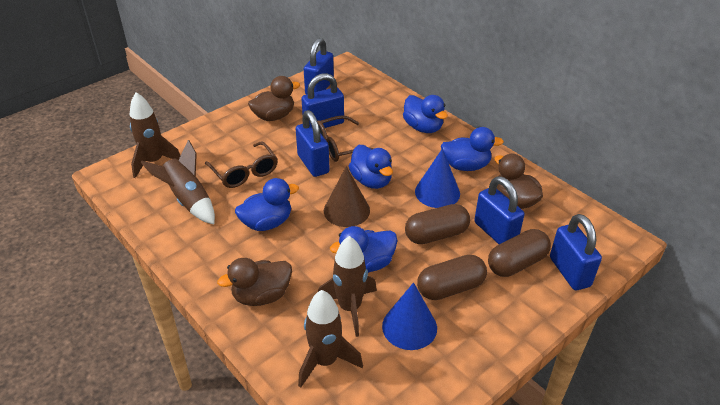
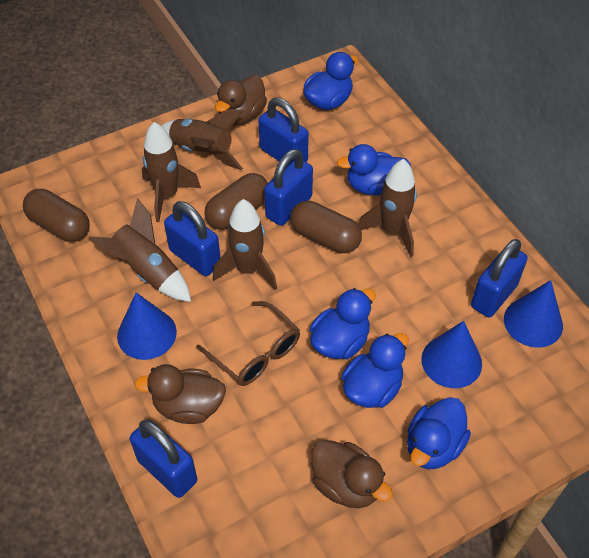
blue cone: [382,282,437,350] [415,149,460,208] = 2 -> [117,292,177,360] [421,321,482,388] [504,280,563,348] = 3
brown cone: [324,166,370,227] = 1 -> none = 0
brown glasses: [205,141,278,188] [317,115,374,162] = 2 -> [196,301,300,386] = 1
brown rocket: [130,92,181,178] [140,140,215,224] [298,290,363,388] [318,236,377,337] = 4 -> [88,199,191,302] [142,122,201,222] [162,110,244,170] [213,199,277,290] [358,159,417,257] = 5

